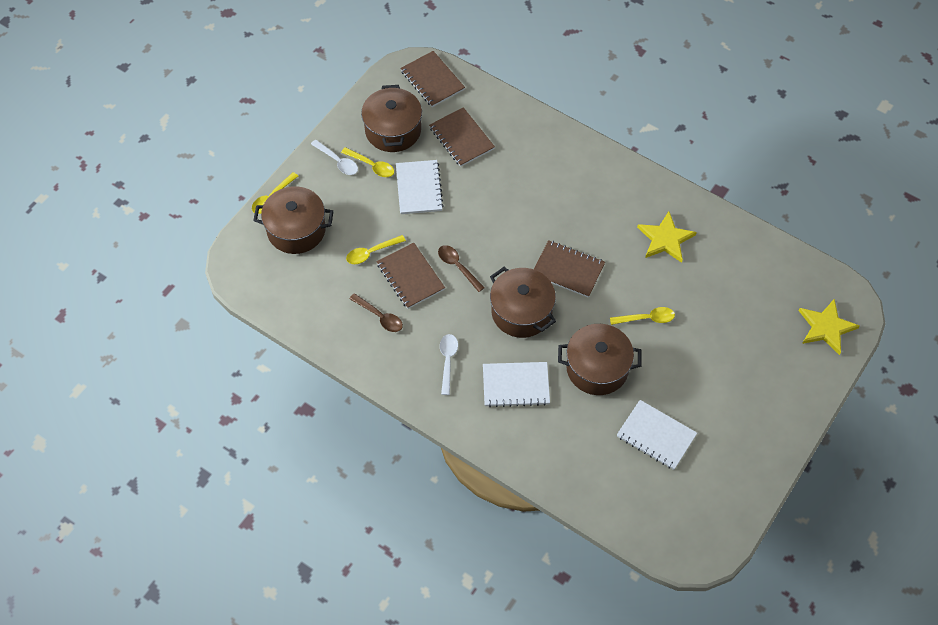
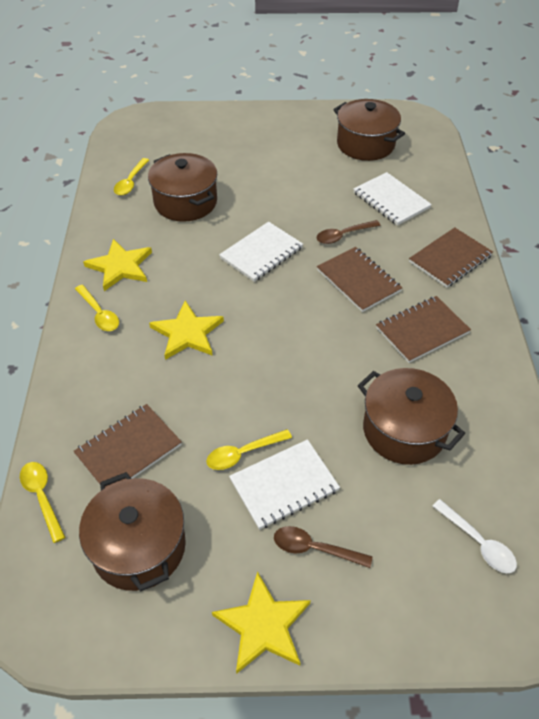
white spoon: [311,140,358,175] [440,334,458,395] = 2 -> [432,499,517,573] = 1
yellow star: [637,211,697,263] [799,299,860,355] = 2 -> [83,239,152,291] [149,300,224,360] [212,571,311,674] = 3

